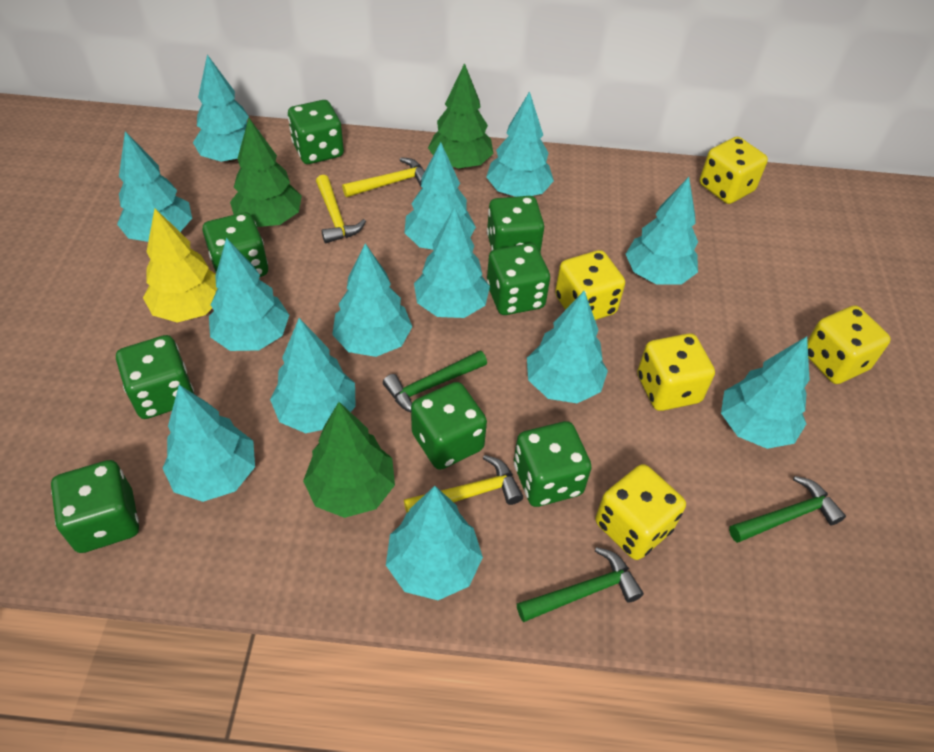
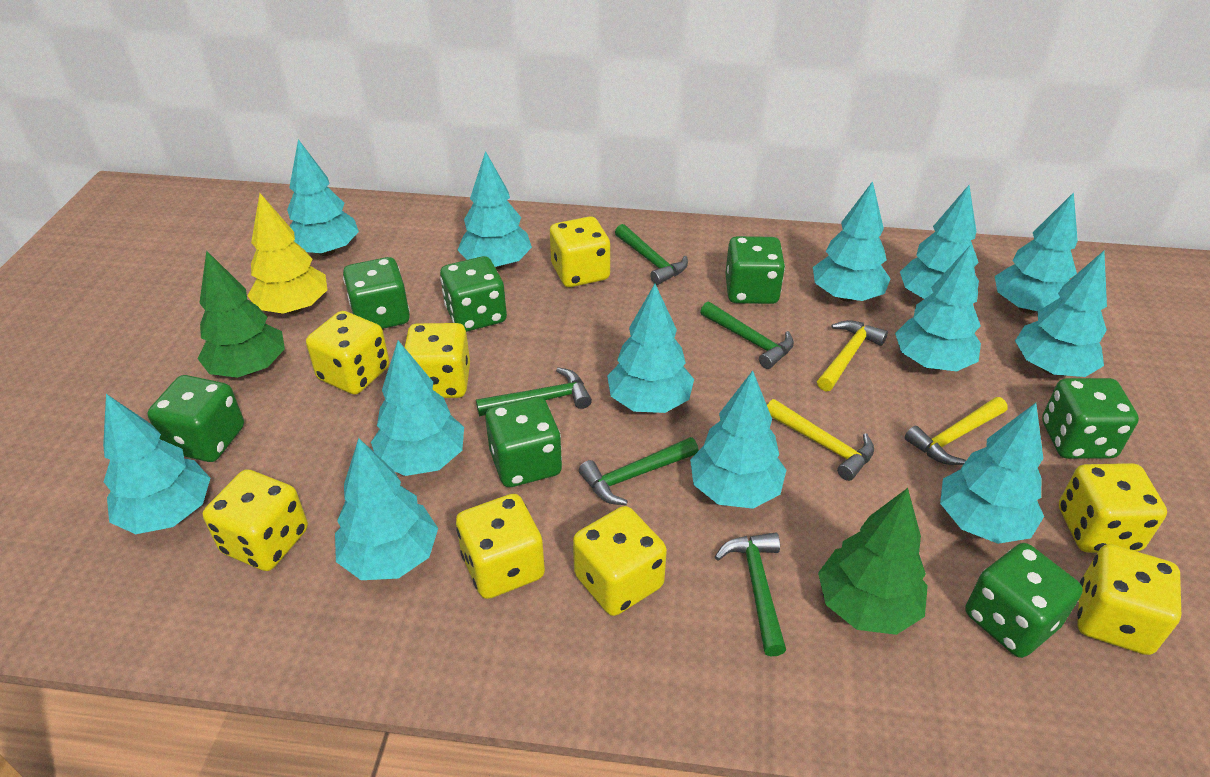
green dice: [51,460,139,553] [116,335,194,419] [202,212,268,277] [288,100,344,164] [411,382,487,470] [487,196,544,253] [487,243,550,315] [514,421,592,507] = 8 -> [148,375,244,462] [343,257,410,329] [440,256,507,332] [485,396,562,487] [725,236,785,304] [965,543,1083,658] [1042,378,1139,459] = 7
green hammer: [383,351,487,412] [517,547,644,622] [729,476,846,543] = 3 -> [476,367,592,416] [579,437,699,505] [615,224,688,285] [700,302,794,369] [715,533,786,656] = 5
green tree: [230,118,302,227] [303,402,395,518] [428,63,494,169] = 3 -> [197,250,285,378] [818,488,928,635] = 2
yellow dice: [555,250,625,320] [595,464,686,560] [637,333,715,411] [699,137,768,204] [807,305,891,384] = 5 -> [203,469,308,571] [306,311,389,395] [404,323,470,398] [456,494,545,599] [550,216,610,287] [573,506,667,616] [1059,463,1167,553] [1077,544,1181,655] = 8

